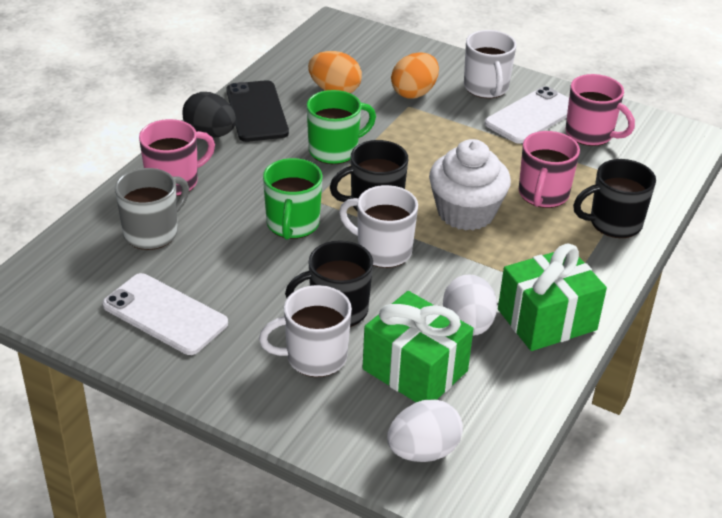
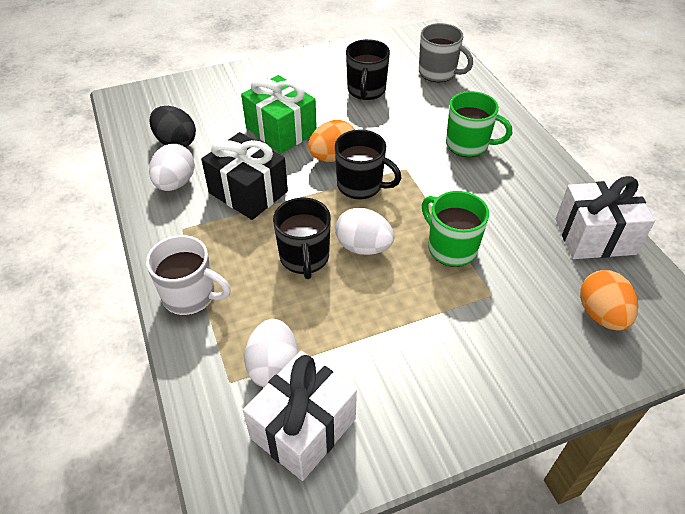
black gift: none = 0 -> [201,132,288,220] = 1
black phone: [226,80,289,142] = 1 -> none = 0
green gift: [363,291,473,402] [498,244,607,351] = 2 -> [241,75,317,154] = 1
pink mug: [139,119,215,196] [519,131,580,208] [566,74,635,146] = 3 -> none = 0
white cupcake: [429,139,511,230] = 1 -> none = 0
white egg: [387,400,463,462] [443,274,497,336] = 2 -> [149,144,195,191] [244,319,298,387] [335,208,395,255] = 3
white gift: none = 0 -> [243,351,357,481] [556,176,655,259] = 2
white mug: [259,285,352,377] [339,185,418,268] [464,30,517,98] = 3 -> [146,235,231,315] = 1
white phone: [103,273,228,355] [485,86,569,144] = 2 -> none = 0

